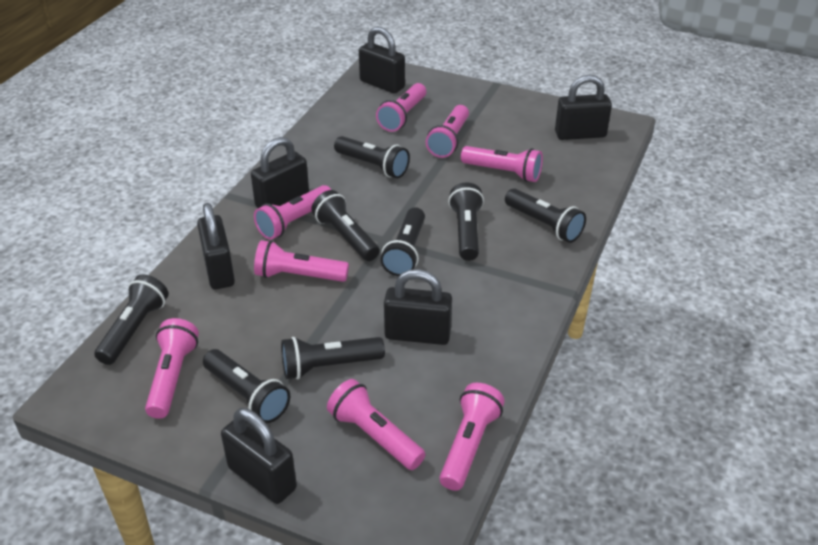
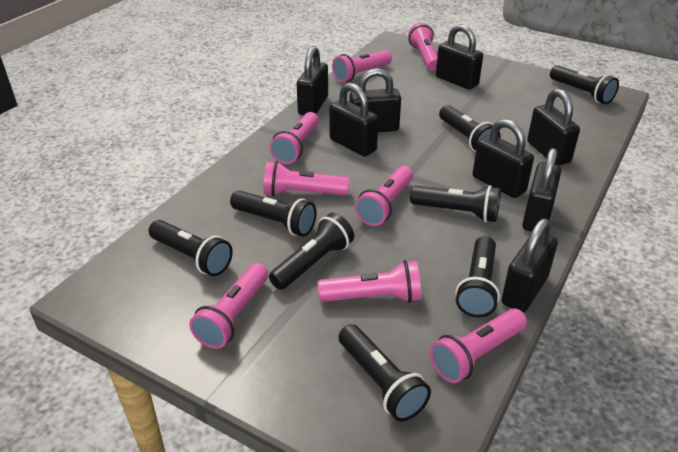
black padlock: [197,203,235,289] [221,408,297,504] [251,137,309,208] [359,26,405,94] [384,269,452,345] [555,75,612,140] = 6 -> [297,46,328,115] [329,83,378,157] [349,68,401,132] [436,24,483,90] [473,119,534,198] [501,218,558,312] [522,148,561,232] [527,89,580,165] = 8

